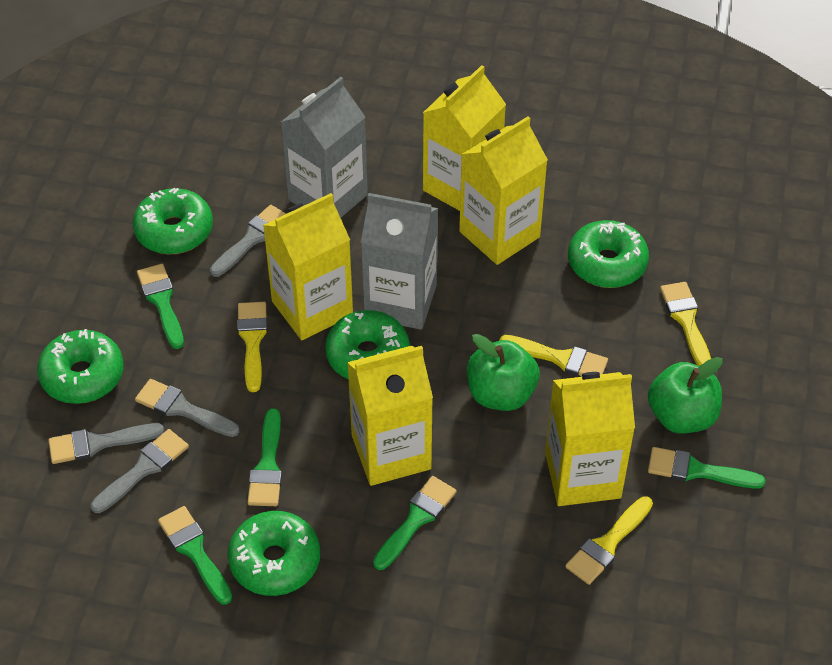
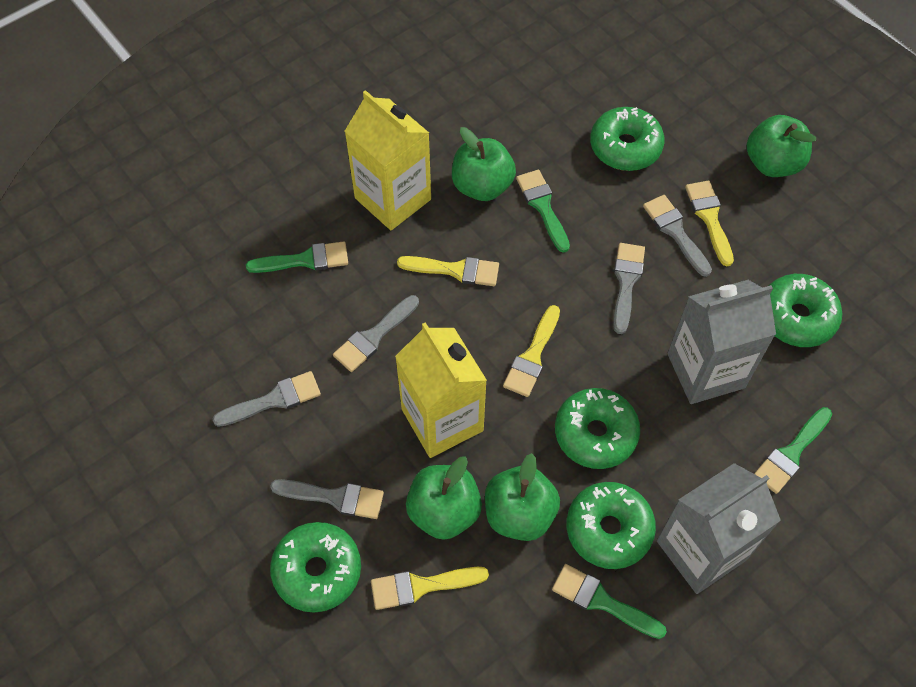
green apple: [467,334,540,411] [648,357,723,434] = 2 -> [406,456,482,540] [452,127,516,201] [485,453,560,541] [747,115,816,177] = 4
green brush: [137,264,184,349] [158,506,232,605] [247,408,282,506] [373,476,457,570] [648,447,766,488] = 5 -> [246,241,348,273] [516,170,570,253] [552,564,667,639] [754,407,832,494] = 4
grey brush: [48,423,164,464] [91,429,189,513] [135,379,240,437] [210,205,286,277] = 4 -> [213,371,321,427] [270,479,384,519] [333,295,419,372] [614,243,645,334] [643,195,712,277] = 5
yellow carton: [263,193,353,340] [347,346,433,486] [423,65,506,211] [459,117,548,265] [545,372,635,506] = 5 -> [345,90,431,230] [395,322,487,458] = 2

